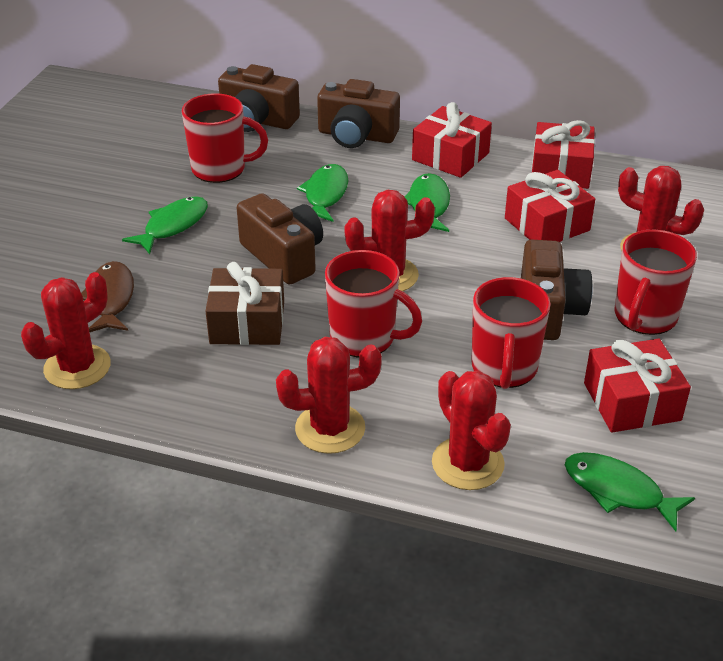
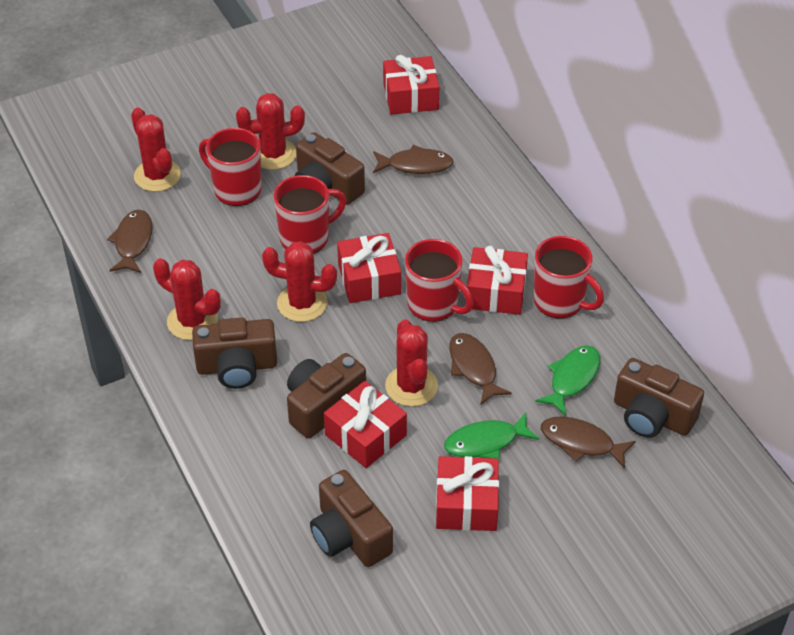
brown camera: [218,64,300,132] [237,193,323,285] [317,79,400,148] [521,240,593,340] = 4 -> [192,318,277,389] [287,353,366,438] [295,132,365,205] [310,470,393,567] [614,358,704,438] = 5
brown fish: [81,261,134,332] = 1 -> [107,210,153,273] [373,145,454,174] [449,333,512,405] [541,416,636,469] = 4
brown gift: [206,262,284,345] = 1 -> none = 0
green fish: [122,196,208,254] [297,164,348,222] [404,173,450,232] [565,452,695,531] = 4 -> [444,413,539,460] [535,345,600,416] = 2
red gift: [412,102,492,178] [505,170,595,242] [532,120,595,189] [584,339,691,433] = 4 -> [324,381,407,468] [337,233,401,303] [383,55,439,115] [436,456,499,531] [467,246,528,315] = 5

